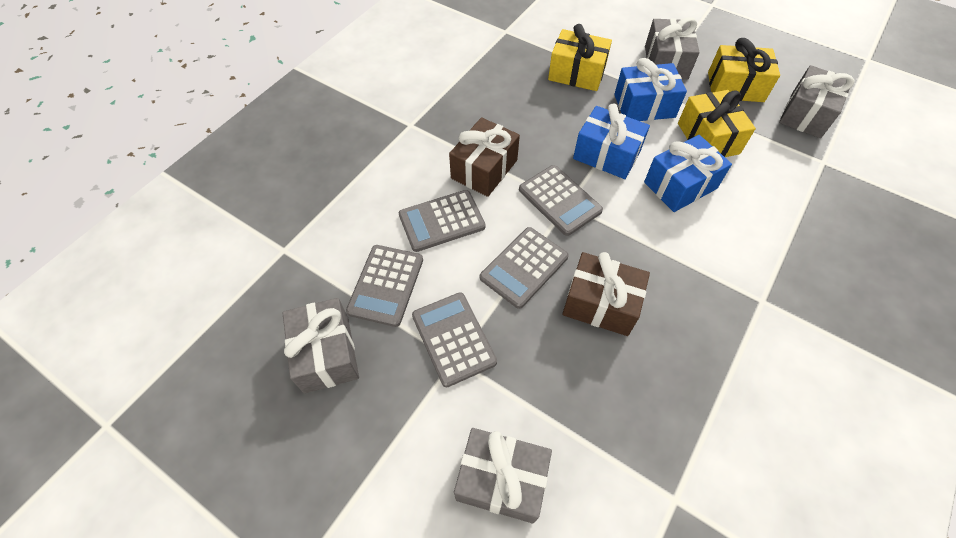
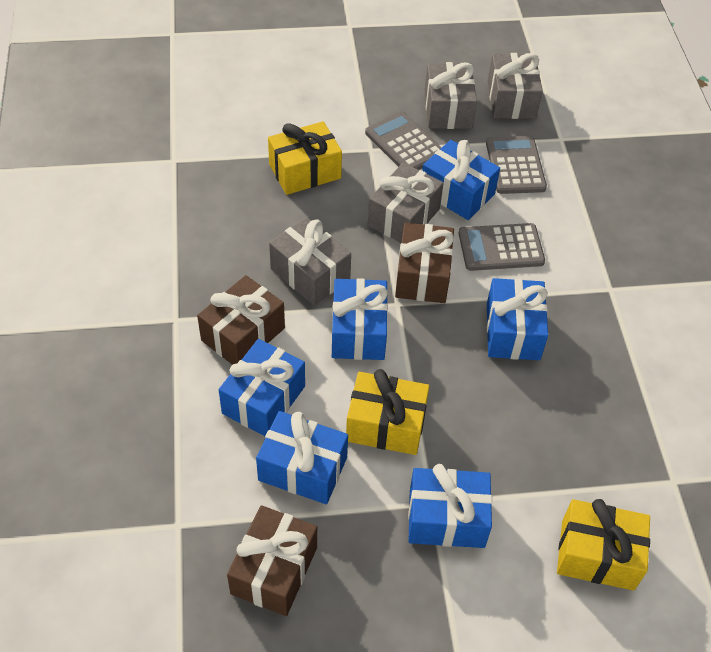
blue gift: [573,104,650,179] [614,58,687,121] [644,135,732,212] = 3 -> [219,339,305,436] [256,411,348,504] [332,278,388,360] [408,464,492,548] [422,140,500,220] [487,278,548,360] = 6
brown gift: [449,117,520,197] [562,252,650,336] = 2 -> [197,275,285,365] [227,505,317,616] [395,222,454,303] = 3
grey calculator: [346,245,423,327] [399,190,486,252] [412,293,497,387] [480,227,569,309] [519,165,603,236] = 5 -> [365,112,442,170] [459,223,545,271] [486,136,547,194] = 3

